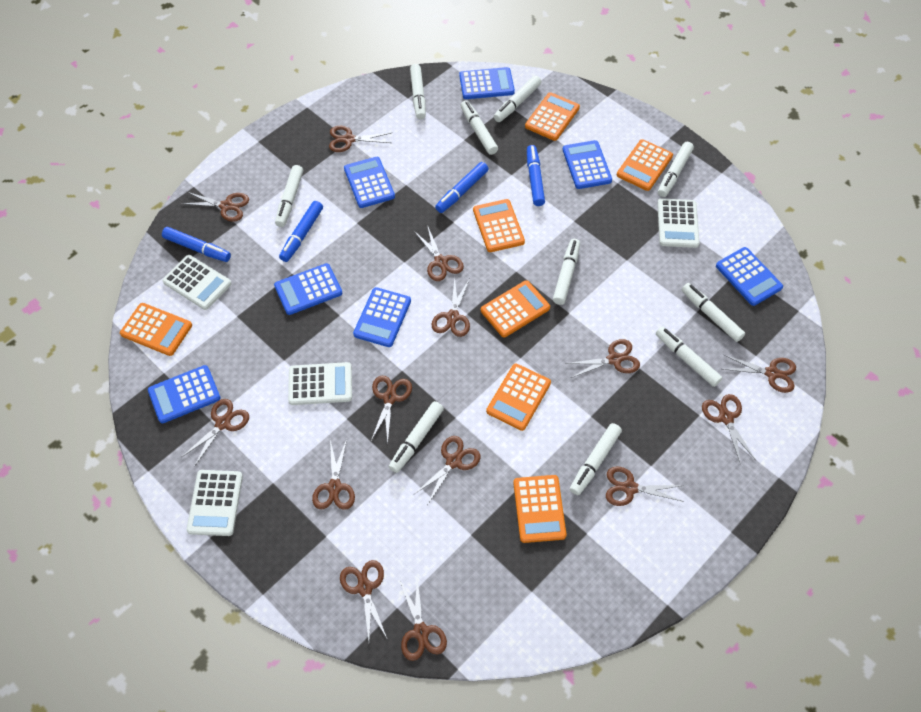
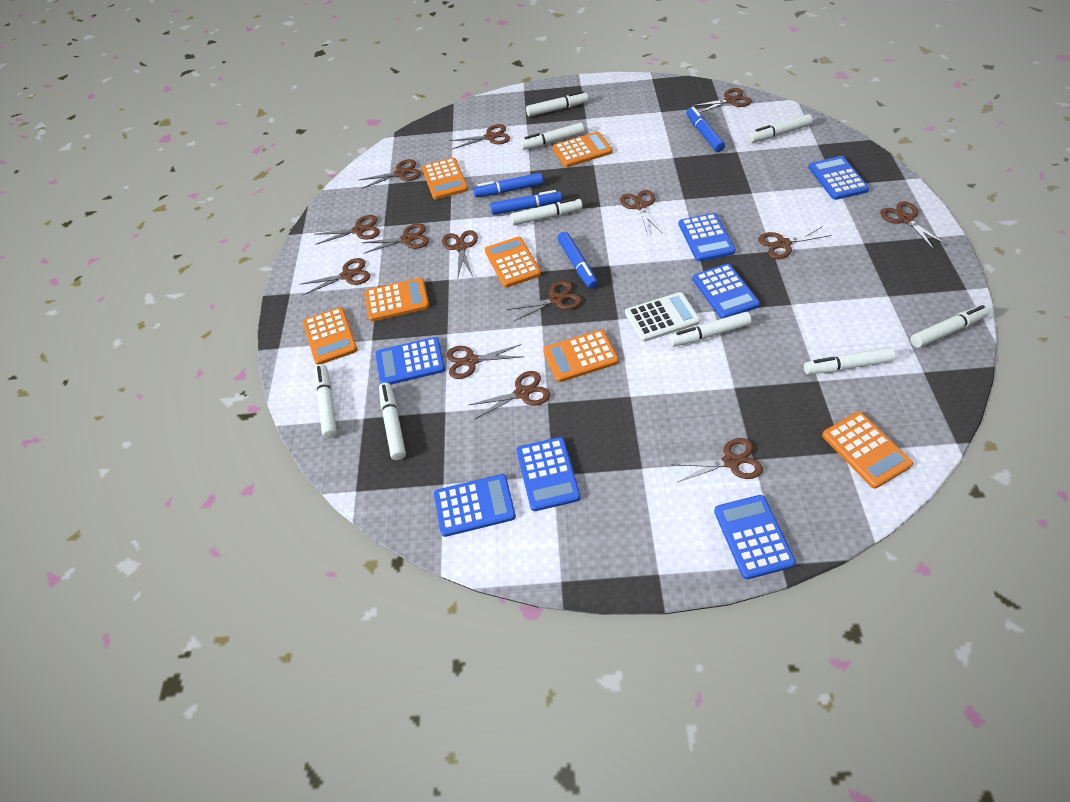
white calculator: [162,255,232,310] [186,470,243,536] [288,362,352,405] [657,199,700,248] = 4 -> [625,292,700,342] = 1
white marker: [275,165,303,227] [389,401,444,473] [410,64,426,120] [461,100,498,155] [494,75,541,122] [553,239,580,305] [570,423,622,495] [656,326,722,387] [658,142,694,197] [682,283,745,342] = 10 -> [315,364,337,438] [379,383,406,460] [510,198,582,225] [520,123,584,150] [526,91,588,117] [669,312,752,347] [748,114,813,143] [804,347,896,374] [910,305,989,348] = 9

